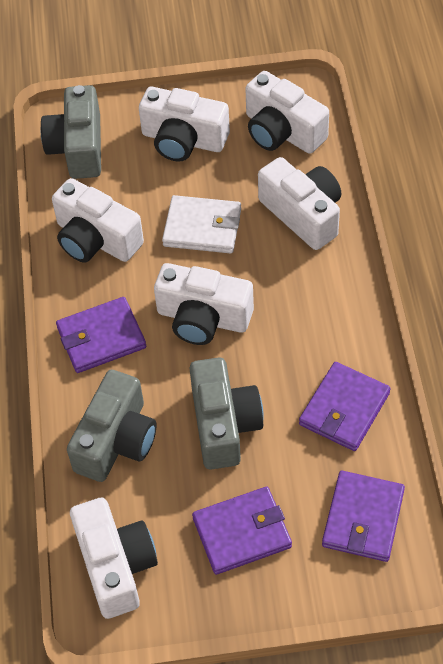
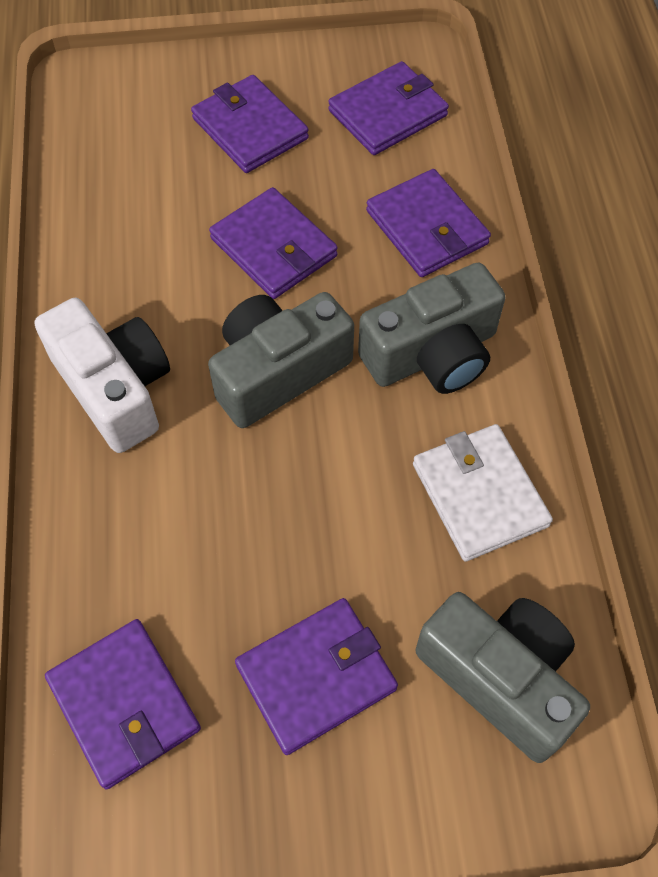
purple wallet: [56,297,146,373] [192,487,292,575] [299,362,391,451] [322,471,405,562] = 4 -> [45,619,201,789] [191,75,309,173] [209,187,338,299] [235,598,398,755] [328,61,449,155] [366,169,491,277] = 6
white camera: [52,178,144,263] [70,498,158,619] [139,87,230,162] [154,263,254,345] [245,71,329,154] [258,157,341,250] = 6 -> [35,298,170,453] = 1

